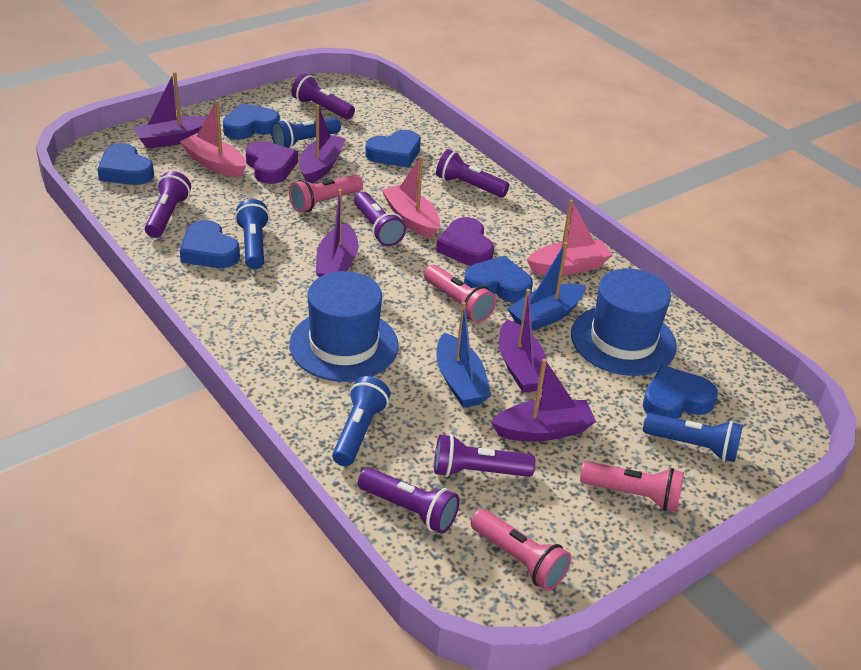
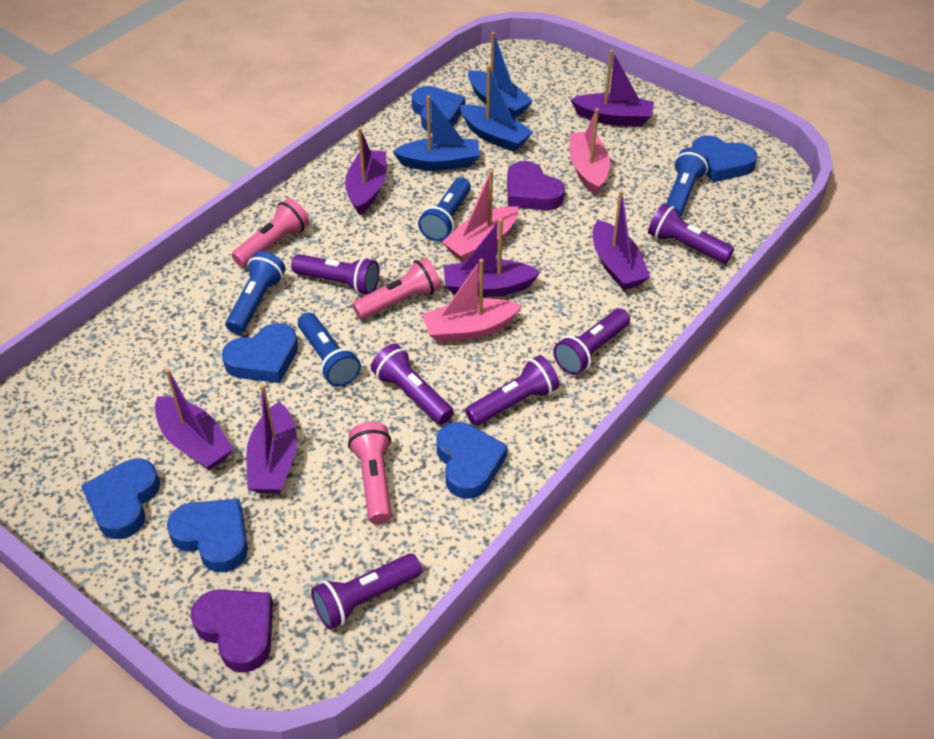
blue boat: [436,302,491,408] [507,242,586,330] = 2 -> [392,95,480,171] [460,65,533,152] [468,32,533,118] = 3
blue hat: [289,271,399,382] [571,268,677,376] = 2 -> none = 0
pink flashlight: [289,175,363,213] [424,265,496,323] [471,509,571,591] [580,461,684,512] = 4 -> [232,198,309,267] [348,422,392,524] [352,258,441,319] = 3
purple boat: [133,72,207,149] [299,104,346,183] [316,189,358,277] [491,359,596,442] [499,289,547,393] = 5 -> [155,368,234,471] [246,384,297,494] [345,127,386,215] [444,219,541,297] [570,50,654,126] [593,190,650,290] = 6

